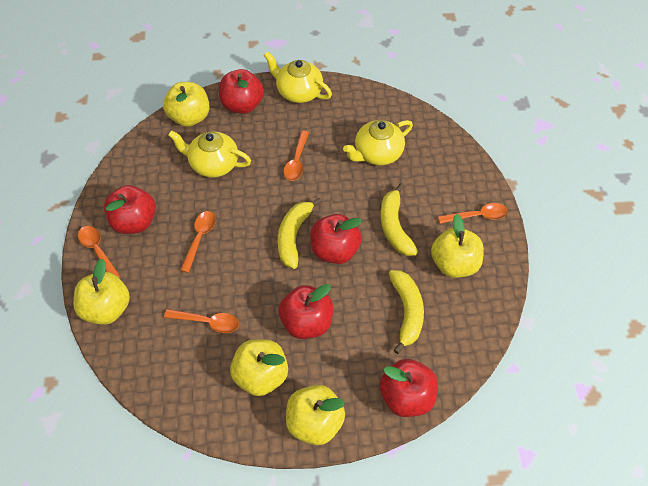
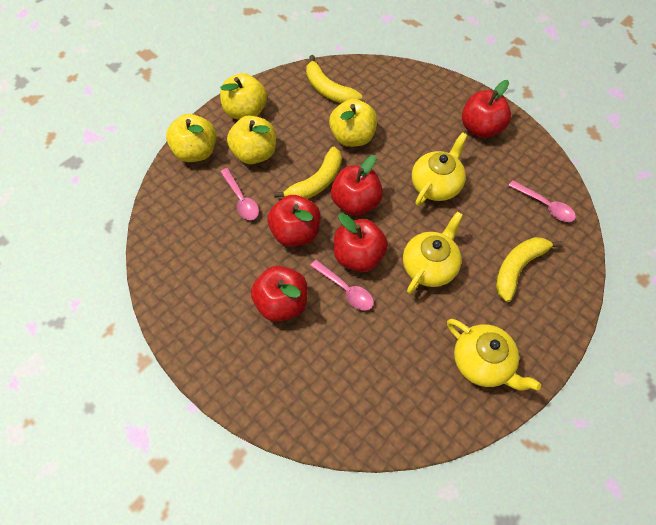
orange spoon: [78,226,121,278] [164,309,239,333] [180,211,216,273] [283,131,309,181] [438,203,508,224] = 5 -> none = 0
pink spoon: none = 0 -> [220,168,259,220] [310,259,374,311] [508,180,576,222] = 3
yellow apple: [73,259,130,325] [163,82,210,127] [230,339,288,396] [286,385,345,445] [431,214,484,278] = 5 -> [166,114,216,162] [220,73,267,120] [227,115,276,164] [329,99,377,147] = 4

